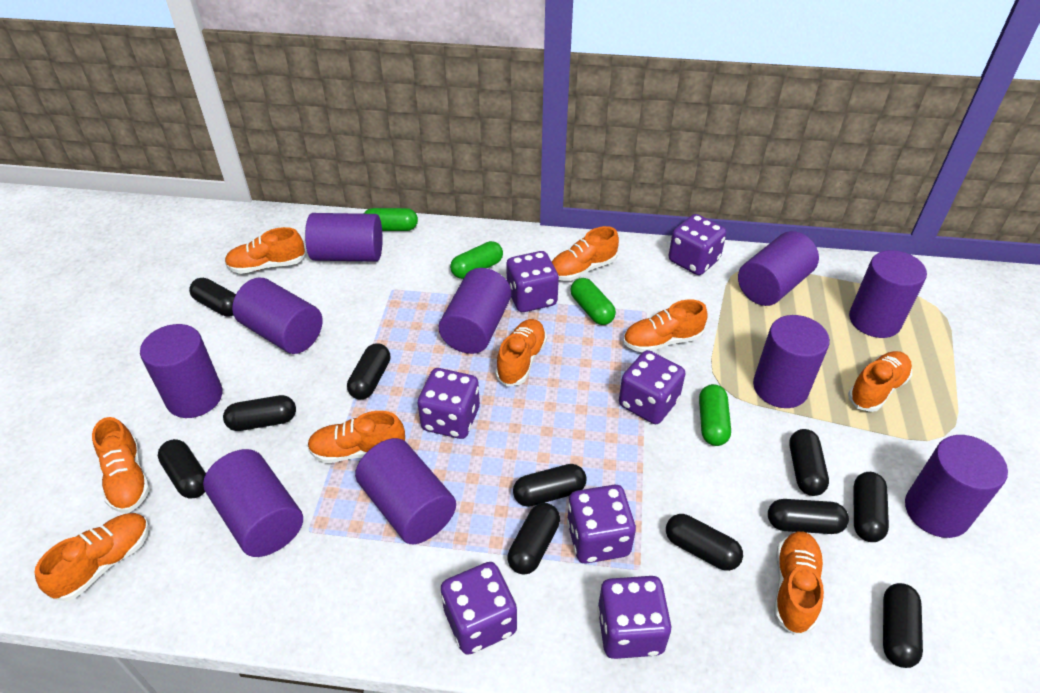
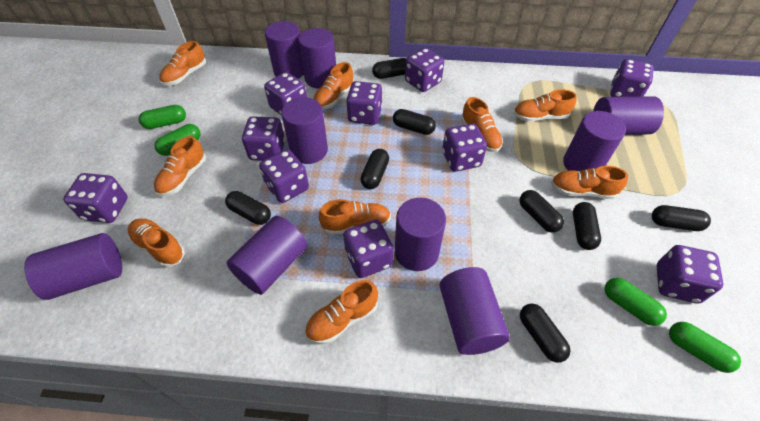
black capsule: [158,439,206,498] [189,278,236,317] [223,395,296,431] [347,343,390,399] [508,503,560,575] [513,464,587,507] [666,514,743,571] [768,499,849,534] [789,429,829,496] [854,472,889,542] [883,583,923,668] = 11 -> [225,191,271,225] [360,149,389,189] [372,58,406,79] [393,109,436,135] [519,190,564,233] [520,304,571,363] [573,202,601,250] [652,205,711,231] = 8
purple cylinder: [140,324,223,418] [203,449,303,557] [232,278,323,354] [305,213,383,262] [355,438,456,544] [439,268,511,354] [738,231,819,306] [753,315,830,408] [849,250,927,338] [905,435,1008,538] = 10 -> [24,233,122,300] [227,216,307,295] [265,21,304,79] [281,97,328,164] [298,28,336,89] [395,198,446,271] [439,267,510,355] [563,111,626,171] [593,96,664,135] = 9
purple dice: [418,368,480,439] [441,562,517,655] [506,251,559,312] [567,484,636,564] [597,576,672,659] [619,350,685,424] [669,214,727,275] = 7 -> [63,173,128,223] [242,117,285,161] [259,149,309,203] [264,72,307,116] [343,220,394,278] [346,81,382,125] [405,48,444,92] [442,124,487,172] [610,59,654,97] [657,245,723,303] = 10

